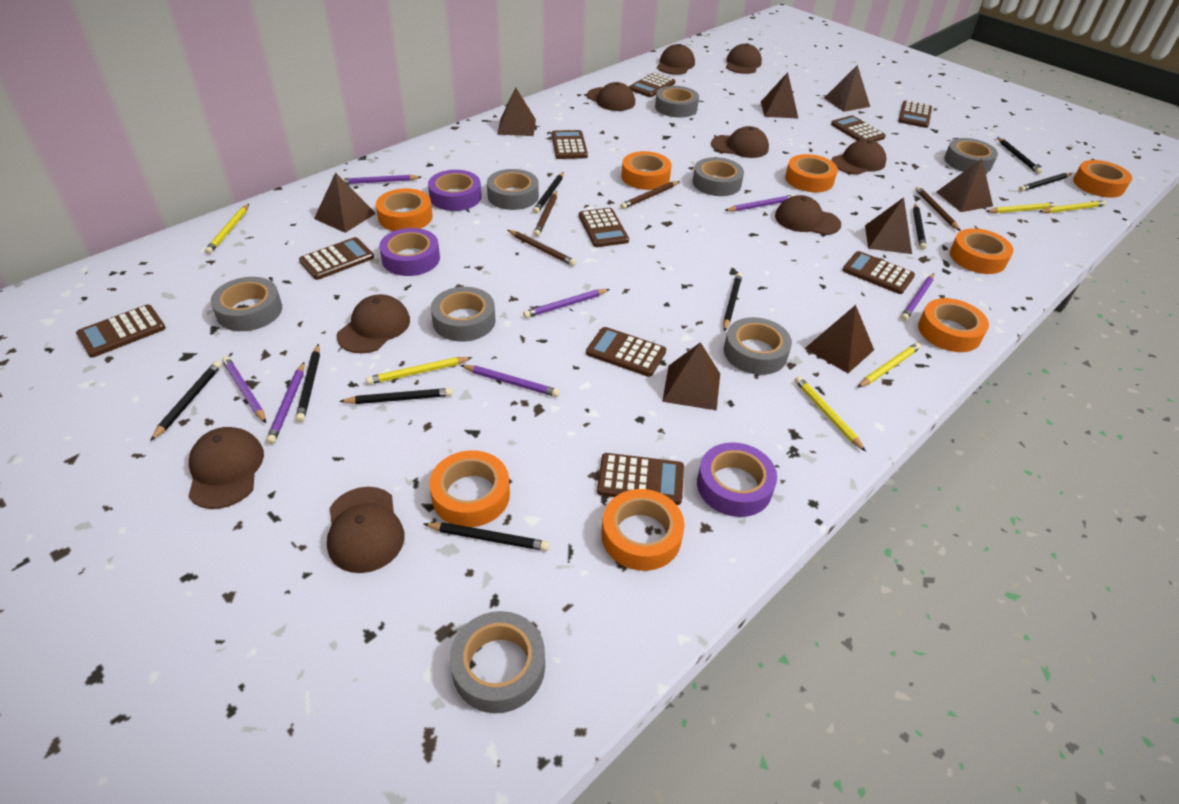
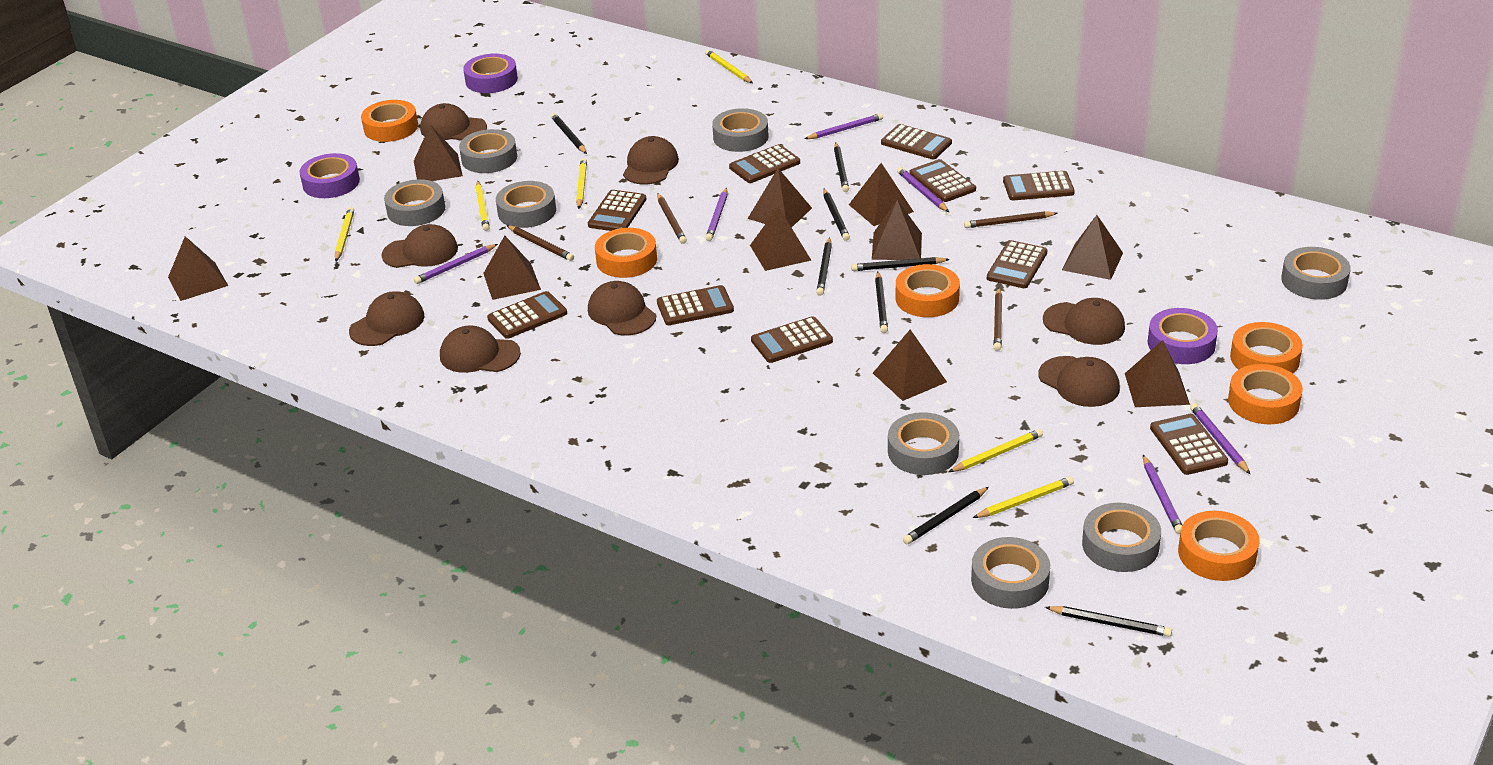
black pencil: [150,361,222,441] [296,344,320,422] [339,388,453,404] [424,522,549,551] [533,172,564,214] [723,273,742,331] [913,203,926,250] [997,137,1042,174] [1018,173,1072,192] = 9 -> [551,113,587,154] [816,237,832,296] [823,189,850,241] [834,143,849,192] [851,257,950,271] [875,272,888,333] [903,487,989,544] [1045,606,1172,637] = 8
brown cap: [188,427,264,509] [327,487,404,573] [337,294,410,353] [587,82,635,111] [657,44,695,75] [711,126,769,158] [726,43,762,74] [775,195,841,235] [831,139,886,174] = 9 -> [349,291,424,346] [381,224,458,268] [420,103,487,141] [440,326,521,373] [588,281,656,335] [623,136,679,184] [1038,356,1120,407] [1043,298,1125,345] = 8
brown pyramid: [314,172,376,233] [497,87,536,136] [662,342,720,410] [761,72,799,119] [805,305,874,373] [824,65,870,112] [865,197,912,254] [936,159,993,212] = 8 -> [168,236,228,301] [414,125,463,181] [483,236,541,300] [748,168,812,228] [750,206,811,271] [849,163,914,226] [872,200,922,260] [873,329,947,401] [1062,215,1123,280] [1125,340,1190,407] = 10
orange tape: [376,188,433,231] [429,450,510,527] [602,489,685,571] [621,151,672,190] [785,154,838,192] [918,298,989,352] [950,228,1014,274] [1073,160,1132,198] = 8 -> [361,100,418,142] [595,228,657,278] [896,264,960,317] [1178,511,1260,581] [1228,364,1303,424] [1230,322,1303,373] = 6
purple pencil: [222,356,266,423] [266,362,305,444] [342,175,421,184] [460,365,560,397] [523,289,610,318] [724,194,795,212] [901,273,934,321] = 7 -> [414,244,498,284] [706,188,727,241] [804,113,883,139] [897,167,949,212] [1143,455,1182,534] [1190,403,1250,474] = 6

